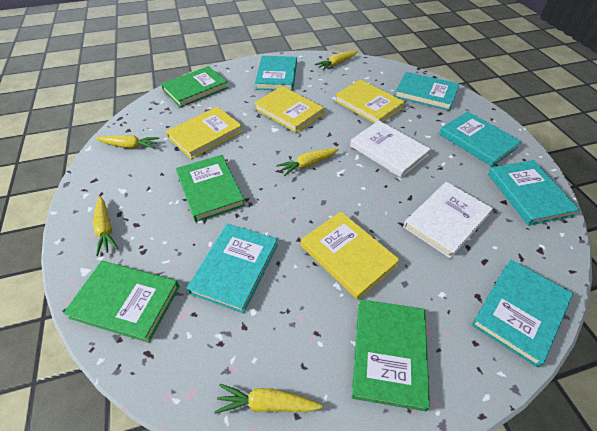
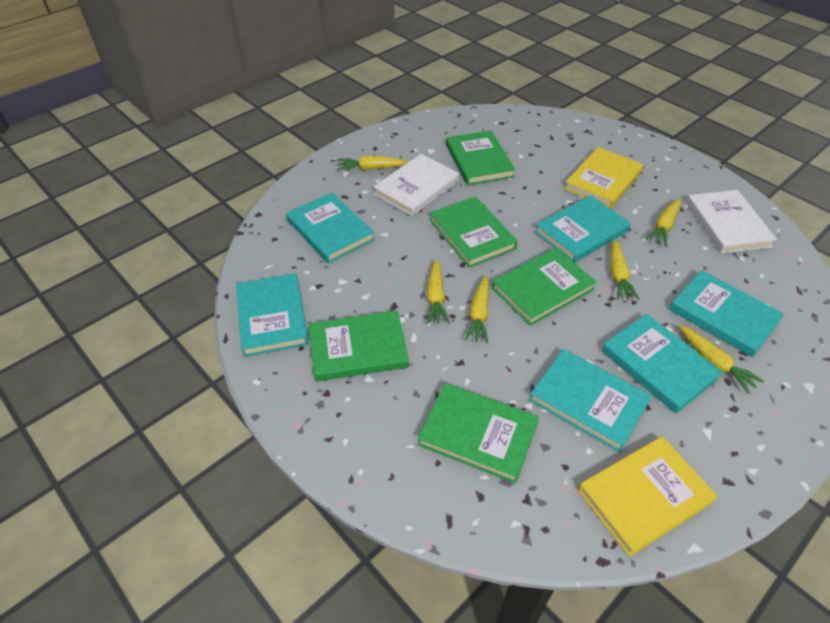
green book: [63,261,180,343] [161,66,228,107] [176,155,245,222] [352,299,430,411] = 4 -> [309,311,409,382] [418,383,539,484] [430,196,518,268] [446,130,515,186] [492,248,597,326] = 5
yellow book: [166,107,243,159] [254,86,324,133] [301,211,400,300] [335,79,405,123] = 4 -> [564,147,644,209] [578,436,718,557] = 2
yellow carrot: [93,197,118,256] [96,135,159,149] [214,384,323,414] [277,148,339,176] [315,51,357,70] = 5 -> [337,156,408,170] [427,260,450,324] [464,276,489,343] [610,239,639,300] [646,198,681,246] [679,325,764,394] = 6

